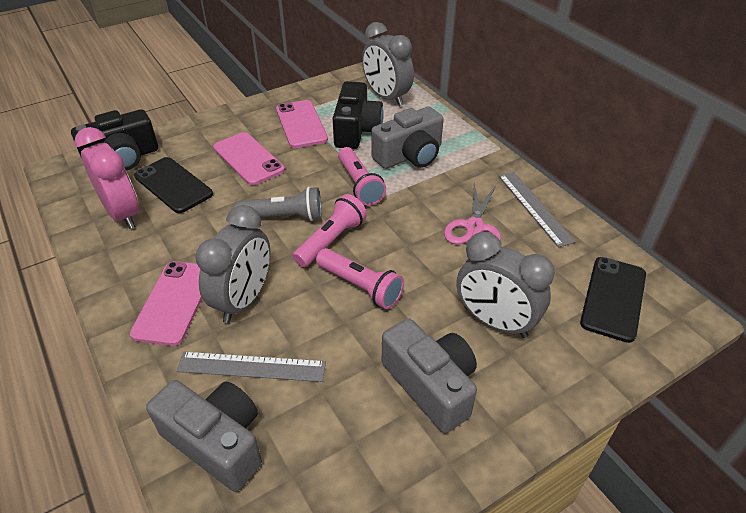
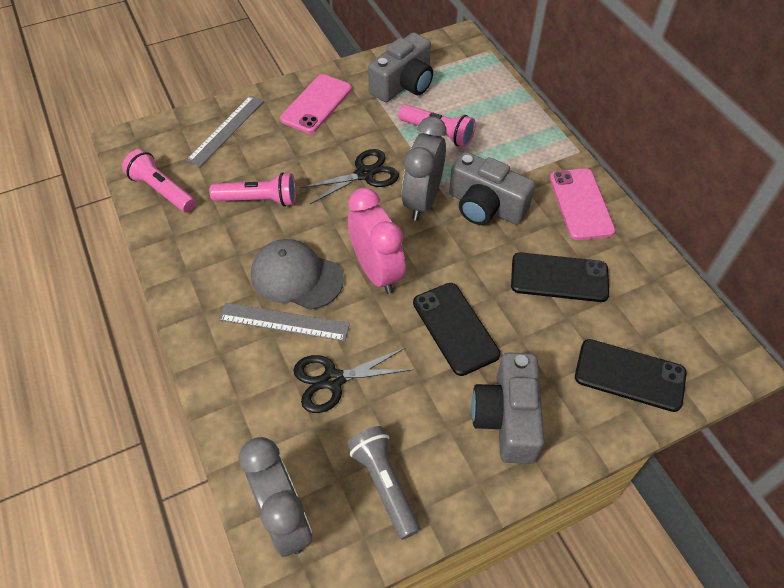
black camera: [71,109,158,170] [333,81,384,149] = 2 -> none = 0
black phone: [134,157,213,213] [580,257,646,343] = 2 -> [413,283,500,376] [511,252,609,302] [575,339,687,412] = 3
black scissors: none = 0 -> [293,347,414,413] [300,149,399,204] = 2
grey cap: none = 0 -> [251,239,344,310] = 1
grey clock: [195,205,270,323] [362,22,414,106] [456,232,555,338] = 3 -> [239,437,312,557] [402,116,447,221] = 2
pink phone: [130,261,202,346] [213,132,285,185] [276,100,328,148] = 3 -> [280,74,352,134] [550,168,615,240] = 2
pink scissors: [444,183,501,244] = 1 -> none = 0

